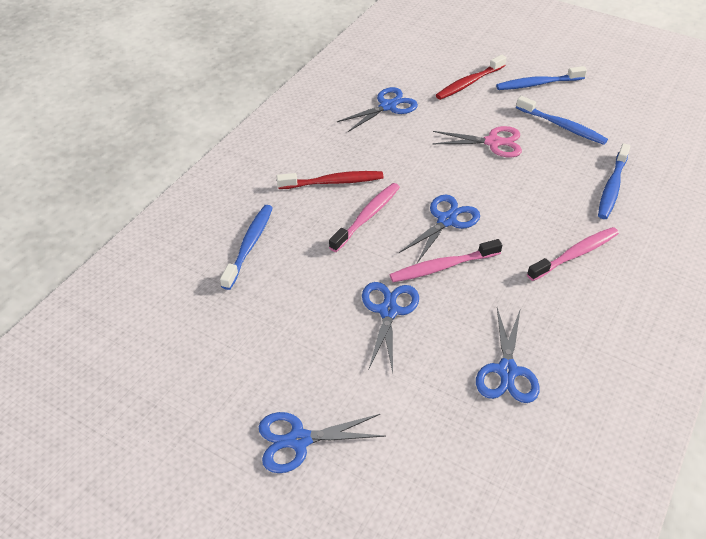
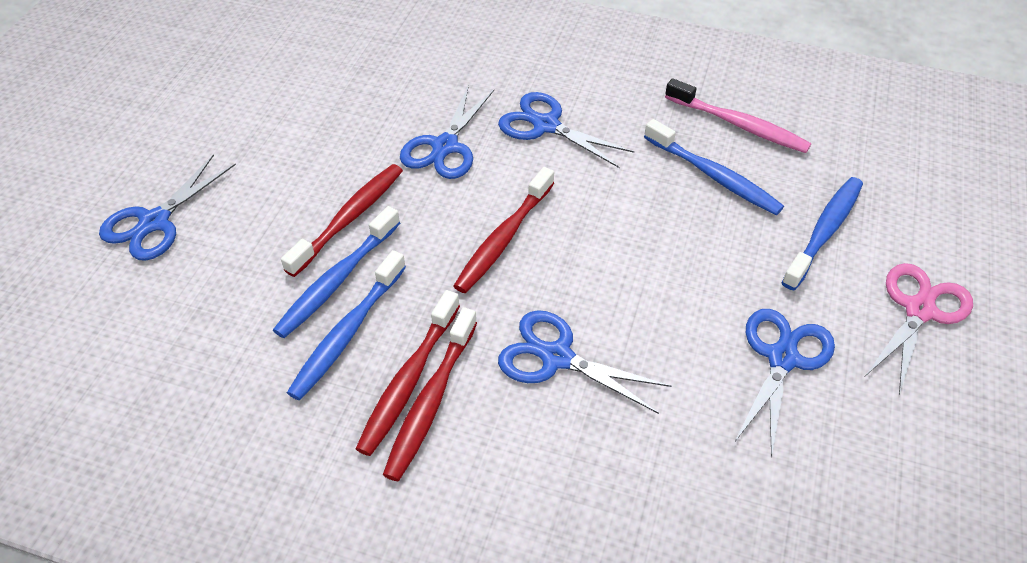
pink toothbrush: [329,183,400,252] [390,239,502,282] [527,227,619,281] = 3 -> [665,78,811,153] = 1
red toothbrush: [277,171,383,189] [436,55,507,100] = 2 -> [281,164,403,277] [356,290,460,456] [383,307,477,481] [454,167,554,293] = 4

